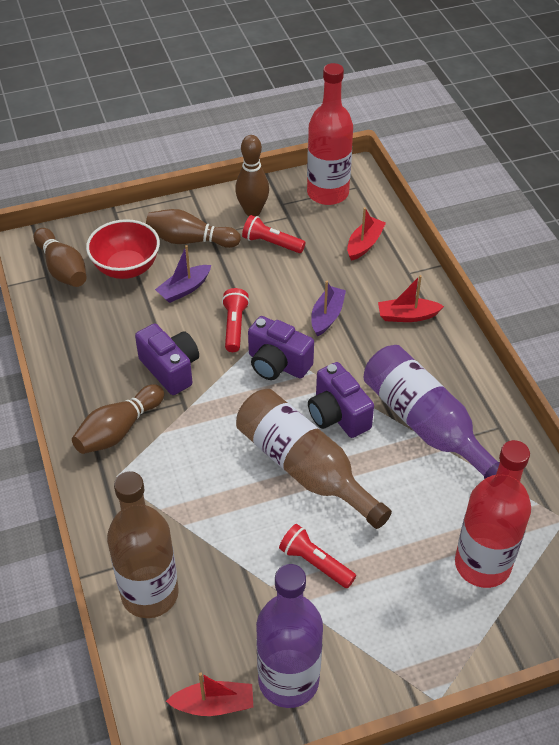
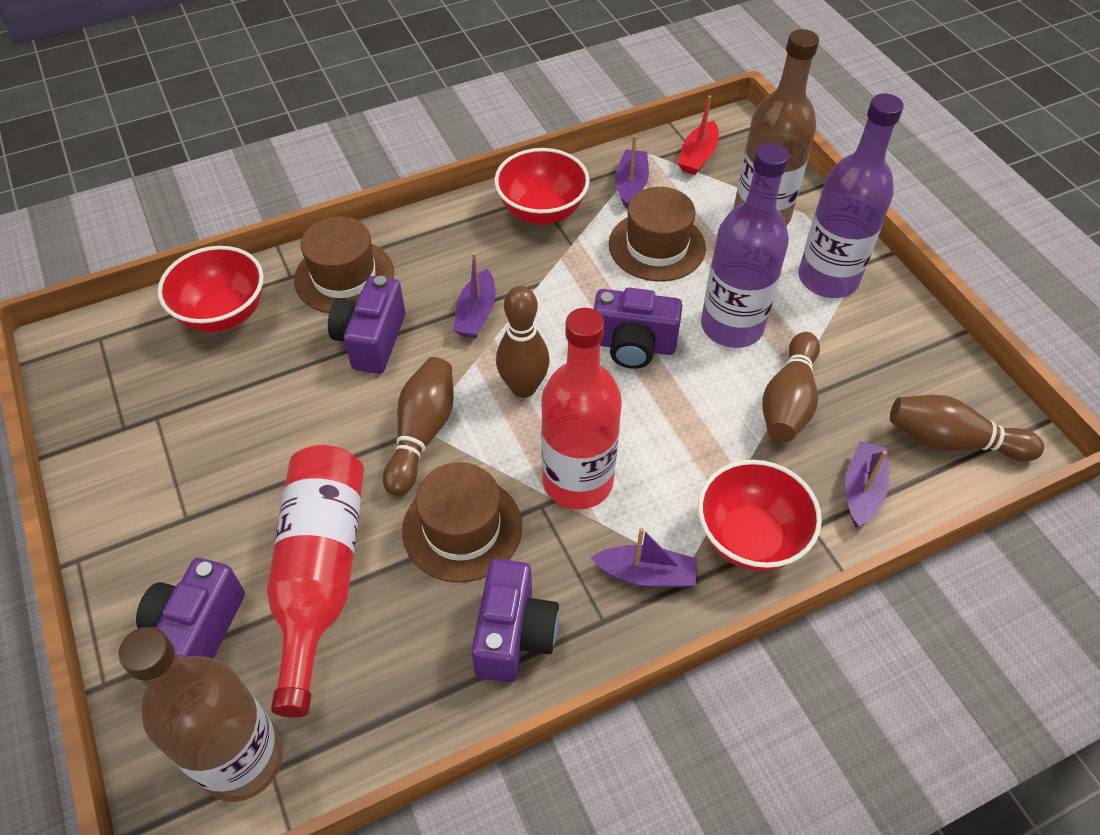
brown hat: none = 0 -> [294,216,394,313] [402,462,522,583] [609,187,706,281] = 3
purple boat: [155,245,211,303] [311,281,346,337] = 2 -> [453,252,496,338] [591,527,697,587] [615,135,649,209] [845,441,889,527] = 4
purple camera: [135,324,199,395] [248,316,314,380] [308,362,374,438] = 3 -> [136,558,245,658] [328,276,405,374] [471,559,559,683] [594,288,682,369] = 4
red boat: [166,672,253,716] [347,207,386,261] [378,275,444,322] = 3 -> [678,95,719,175] = 1
red bowl: [86,219,160,279] = 1 -> [158,246,264,332] [494,148,590,225] [698,460,822,571] = 3
red flashlight: [222,288,249,352] [242,215,305,253] [279,524,356,588] = 3 -> none = 0

